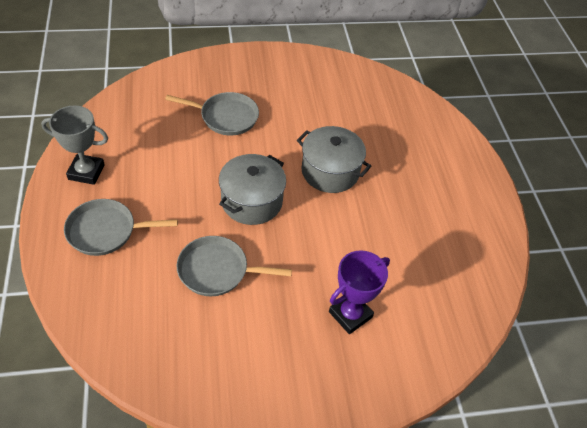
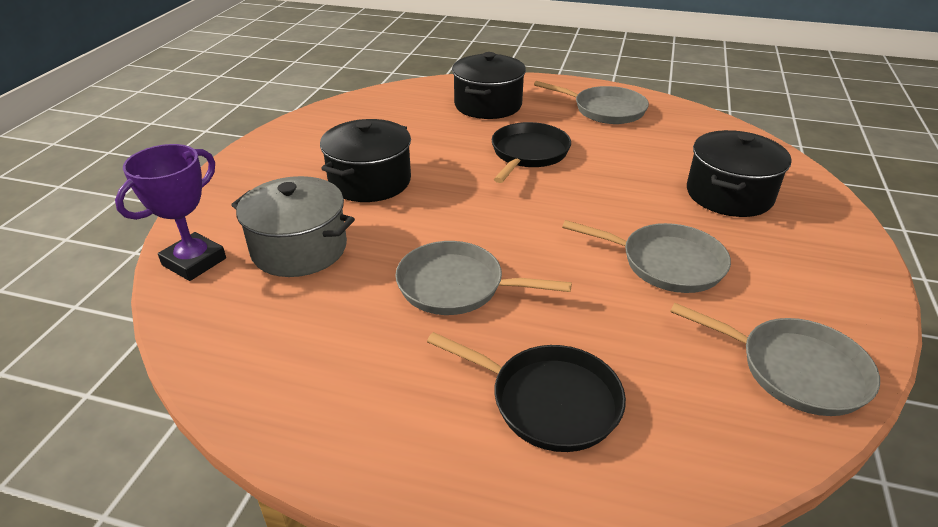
black pan: none = 0 -> [427,332,626,452] [492,122,571,183] = 2
black pot: none = 0 -> [320,119,411,202] [452,52,526,119] [687,130,792,217] = 3
grey pan: [64,199,178,256] [165,92,259,135] [177,236,292,296] = 3 -> [395,241,572,315] [534,81,649,124] [562,220,731,293] [670,303,880,416] = 4
grey pot: [219,154,286,225] [297,126,371,193] = 2 -> [231,176,355,277] = 1
grey trophy: [41,106,108,185] = 1 -> none = 0

